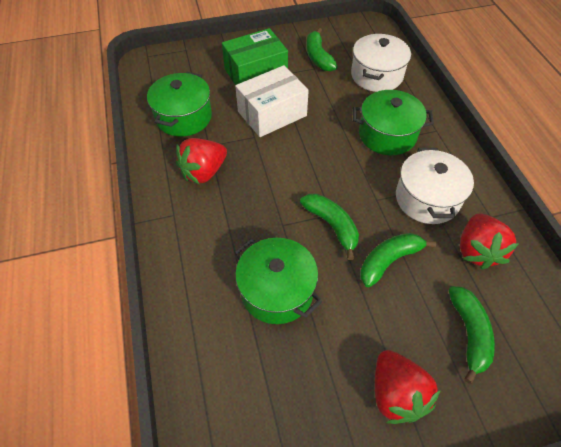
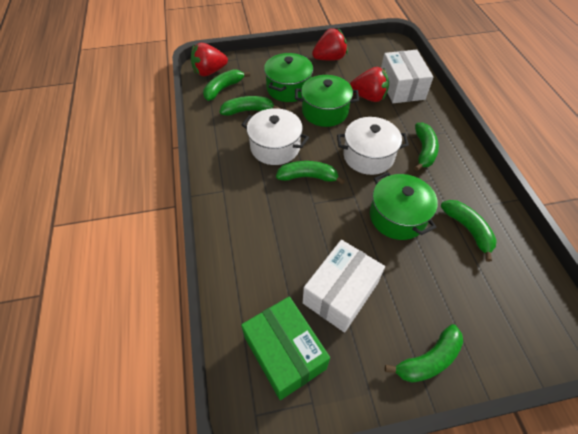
green banana: [300,194,359,260] [306,28,338,71] [360,233,436,287] [448,286,495,384] = 4 -> [203,69,250,101] [220,96,280,116] [276,161,345,185] [385,324,463,383] [414,122,439,171] [441,200,497,262] = 6
white box: [235,65,309,137] = 1 -> [303,240,385,332] [381,50,434,103] = 2

